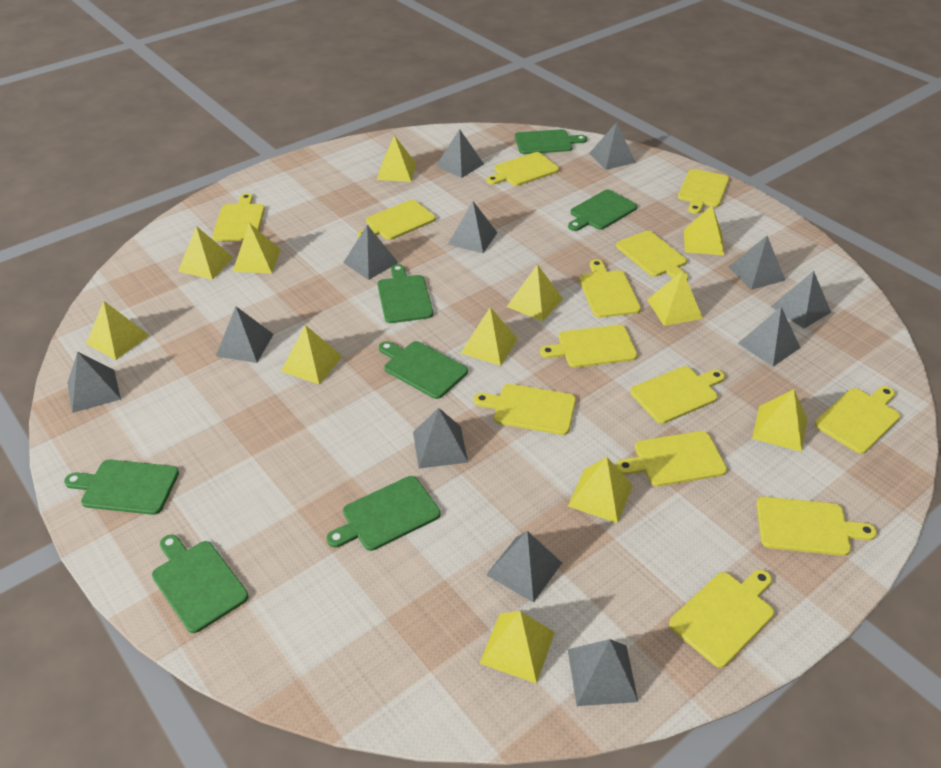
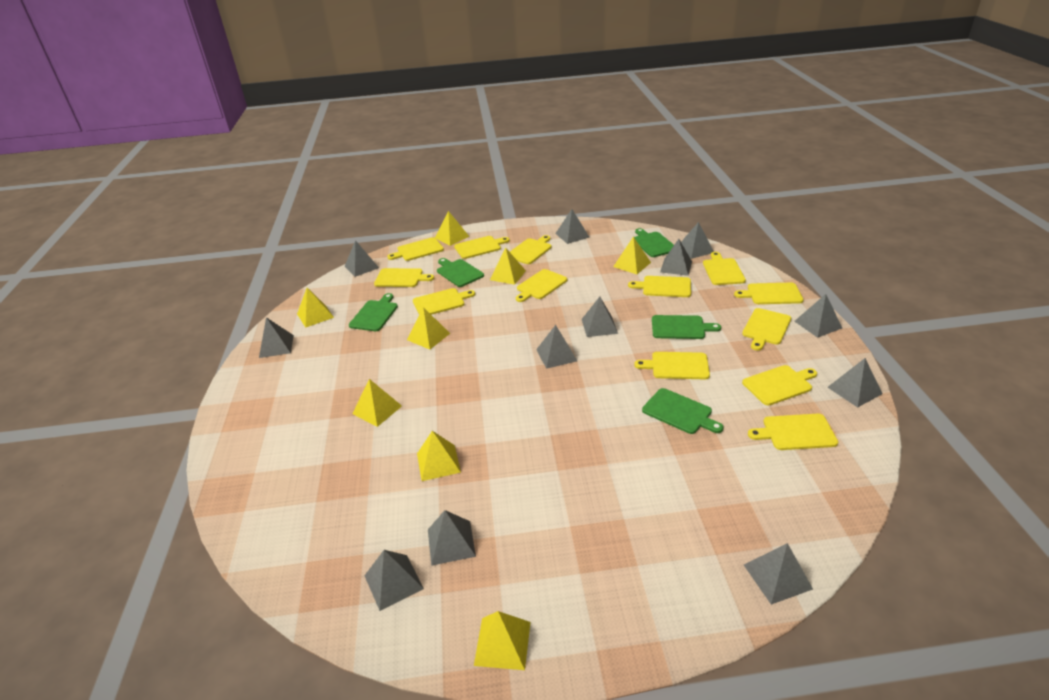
green cutting board: [64,460,179,515] [152,535,249,633] [326,476,440,551] [377,264,433,323] [379,341,468,399] [515,129,587,154] [568,190,637,231] = 7 -> [349,293,398,331] [437,258,484,287] [634,228,674,257] [642,388,724,434] [652,315,721,339] = 5
yellow pyramid: [86,301,150,360] [178,226,233,280] [233,223,281,273] [281,325,343,385] [377,135,416,182] [461,307,518,366] [479,611,555,684] [507,264,563,322] [568,457,633,523] [647,271,703,326] [684,205,725,256] [752,389,808,452] = 12 -> [297,288,334,328] [352,379,402,427] [407,307,450,350] [417,431,461,481] [435,211,470,246] [474,611,531,670] [490,248,526,285] [613,236,651,274] = 8

